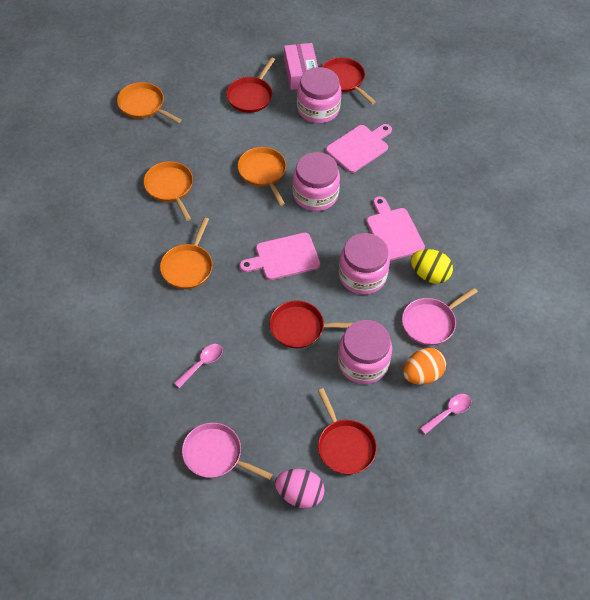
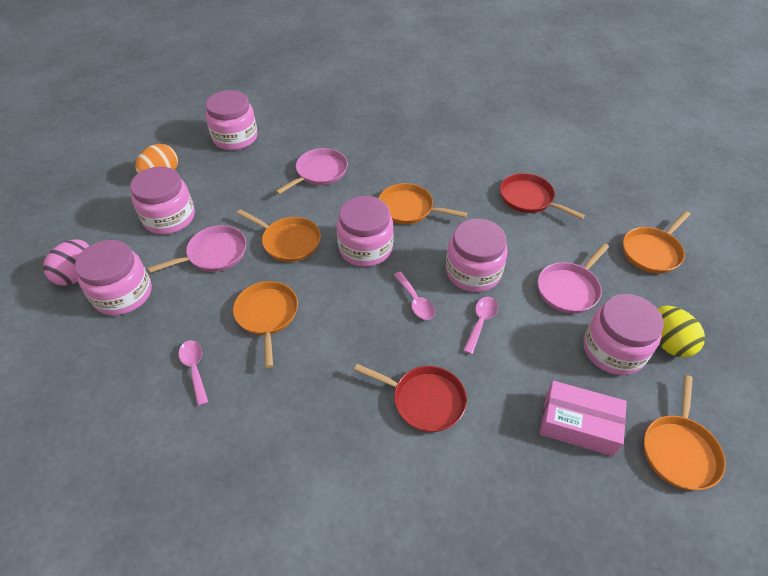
orange pan: [117,82,182,123] [143,161,193,221] [160,217,213,289] [238,147,286,206] = 4 -> [233,281,298,368] [237,209,321,262] [378,183,467,224] [623,211,690,273] [644,375,726,490] = 5
pink cutting board: [240,233,320,280] [326,124,392,173] [366,196,425,261] = 3 -> none = 0
pink jar: [292,152,340,211] [297,67,341,123] [338,320,392,384] [339,233,390,295] = 4 -> [75,240,152,315] [130,166,195,234] [206,90,258,150] [337,196,394,267] [446,219,508,292] [583,294,664,375] = 6
pink pan: [182,423,273,480] [402,288,478,346] = 2 -> [148,225,247,273] [276,148,348,194] [538,243,609,314] = 3
pink spoon: [174,344,223,388] [420,394,472,434] = 2 -> [179,340,208,406] [394,272,435,320] [463,297,498,354] = 3
red pan: [226,57,275,113] [270,301,353,348] [318,388,377,475] [322,57,376,104] = 4 -> [354,364,467,432] [500,173,585,219] = 2

